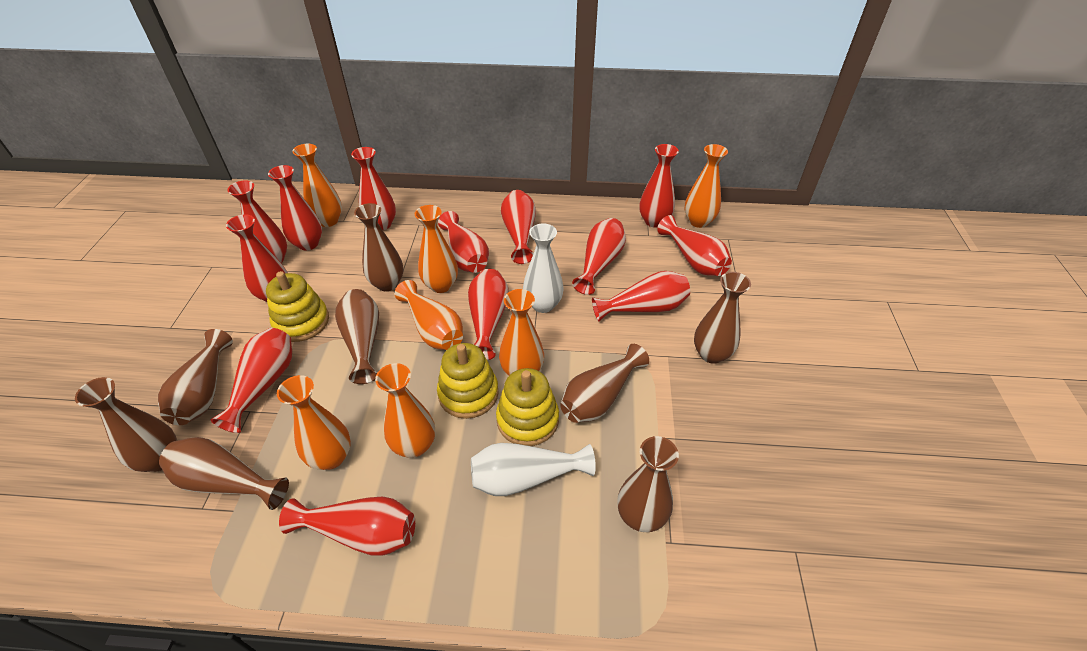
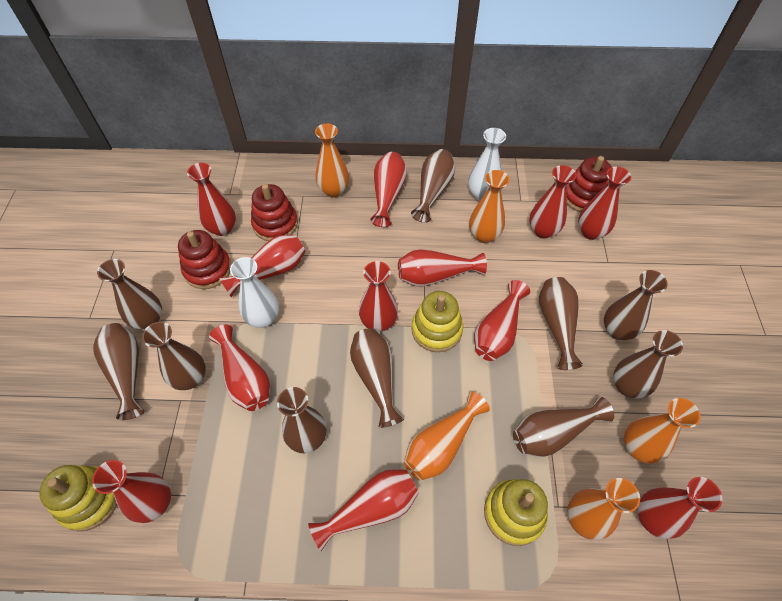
brown vase: [75,377,177,472] [158,329,233,425] [159,437,289,510] [335,289,379,384] [354,203,403,291] [560,344,649,423] [617,436,679,532] [694,272,751,364] = 8 -> [93,323,144,420] [97,259,162,329] [142,322,206,390] [277,387,327,453] [350,328,404,428] [411,149,455,223] [513,397,614,457] [539,277,583,370] [604,270,668,340] [613,330,683,399] = 10
orange vase: [277,375,351,470] [292,144,342,227] [375,363,435,458] [395,280,463,350] [415,205,458,293] [499,289,544,375] [684,144,728,228] = 7 -> [315,123,349,197] [404,392,490,481] [469,170,509,243] [567,478,640,540] [624,398,700,464] = 5
red stacking toy: none = 0 -> [178,230,231,289] [251,184,298,241] [566,156,612,212] = 3
red vase: [211,328,292,433] [226,214,288,302] [227,180,287,263] [268,165,322,251] [279,497,415,556] [351,147,396,230] [438,211,489,273] [468,269,509,360] [501,190,536,264] [572,218,626,295] [592,271,690,322] [639,144,679,227] [657,215,732,276] = 13 -> [92,460,171,523] [187,163,236,236] [209,325,270,411] [219,235,305,297] [308,470,419,551] [359,261,398,332] [370,152,407,227] [398,249,487,287] [474,280,530,361] [529,165,577,239] [578,167,631,240] [637,477,722,539] = 12

